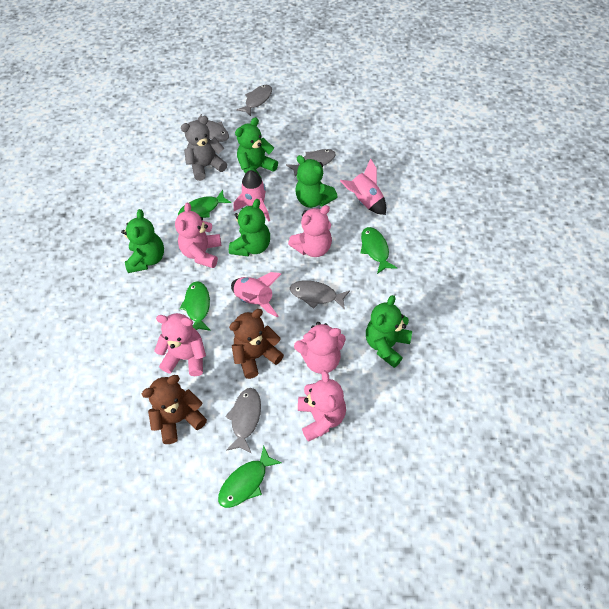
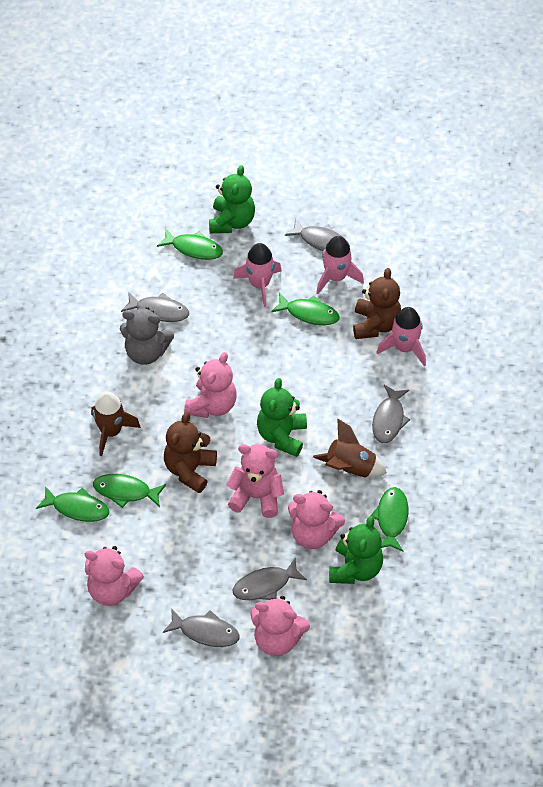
brown rocket: none = 0 -> [91,392,141,456] [313,418,387,477] = 2
green fish: [178,190,231,218] [179,281,211,331] [218,445,282,508] [360,227,397,274] = 4 -> [36,486,109,522] [93,474,166,508] [157,229,223,260] [271,293,339,325] [371,487,408,551] = 5
green teddy bear: [121,209,164,273] [229,199,270,256] [235,117,278,177] [295,155,338,208] [366,295,412,368] = 5 -> [209,165,255,233] [257,378,307,457] [329,516,383,584] = 3

